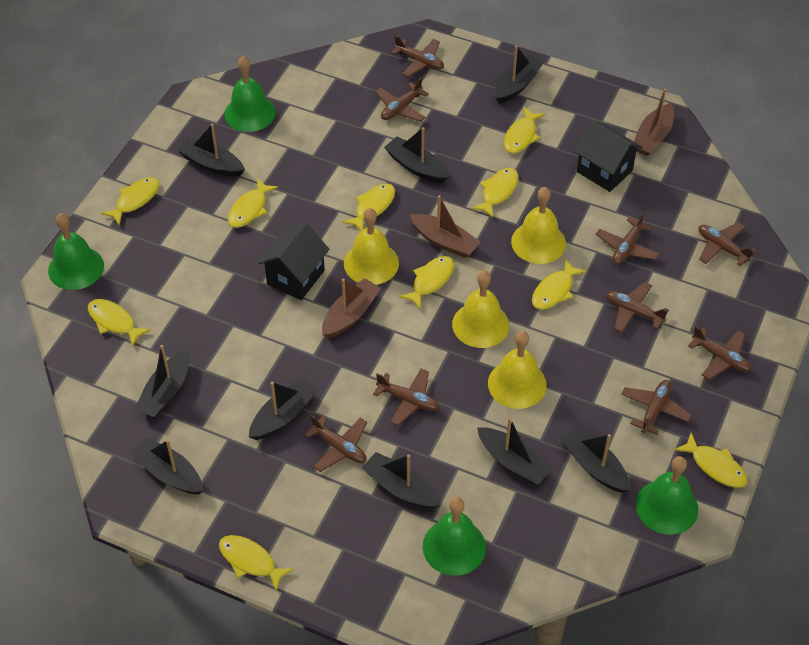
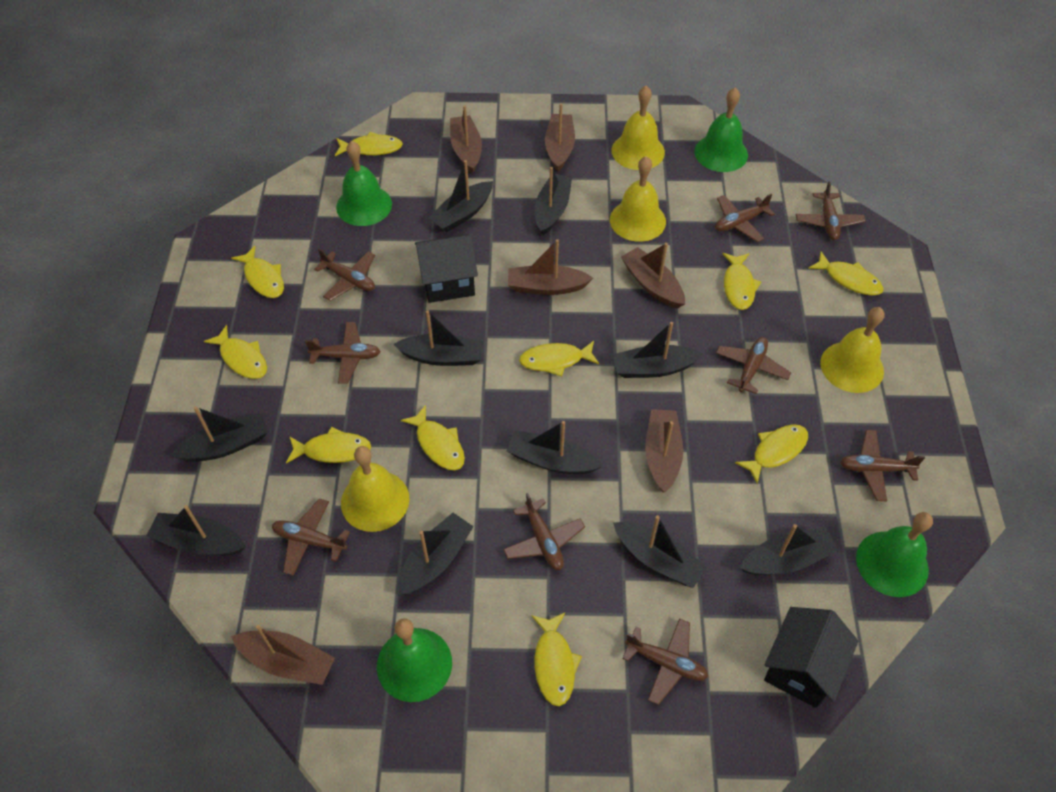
black boat: [131,437,203,495] [135,345,190,417] [176,124,245,177] [249,378,318,440] [362,452,440,509] [384,127,448,183] [477,418,552,485] [495,45,544,103] [561,427,631,493] = 9 -> [146,505,246,555] [171,406,268,462] [393,310,483,366] [397,513,474,595] [428,160,493,232] [507,421,602,474] [535,167,572,235] [613,322,703,378] [613,515,707,588] [740,524,839,575] = 10
brown boat: [322,278,381,338] [410,195,481,258] [634,88,674,156] = 3 -> [231,625,335,685] [450,105,482,173] [508,239,593,295] [545,103,575,171] [621,243,685,309] [645,409,683,493] = 6

